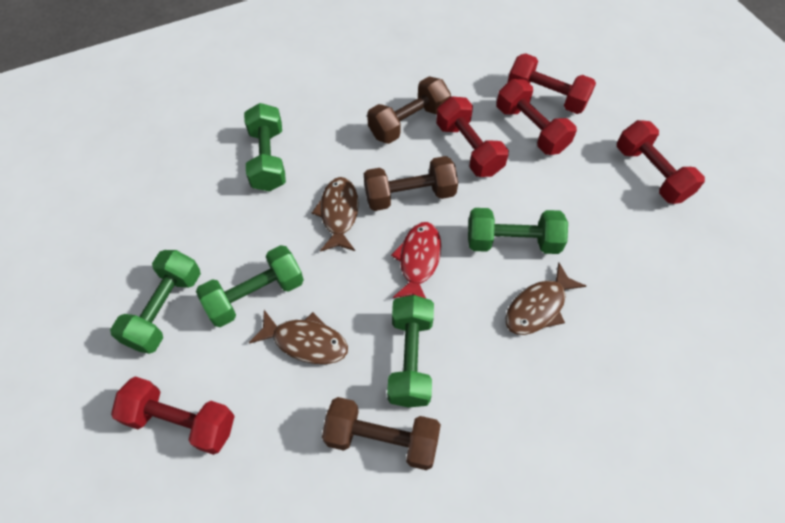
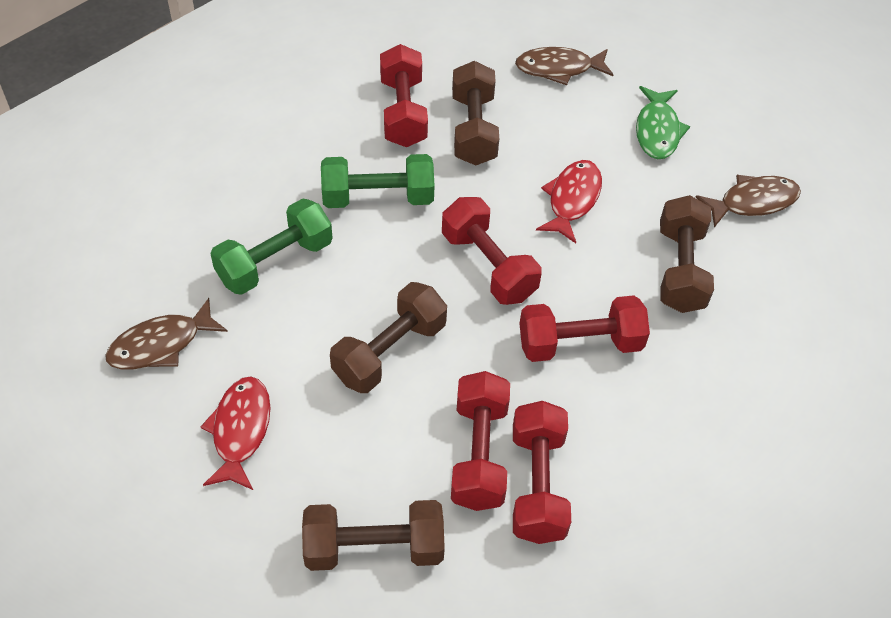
brown dumbbell: [322,397,441,470] [364,156,458,211] [367,76,451,144] = 3 -> [302,500,445,571] [330,282,447,393] [452,61,499,165] [660,195,714,313] = 4
green dumbbell: [110,250,201,354] [196,245,304,327] [244,103,286,192] [387,295,434,408] [468,208,568,254] = 5 -> [210,198,333,295] [321,154,434,208] = 2
green fish: none = 0 -> [636,86,690,159] = 1
red fish: [391,222,441,298] = 1 -> [201,377,271,490] [536,160,602,243] = 2

